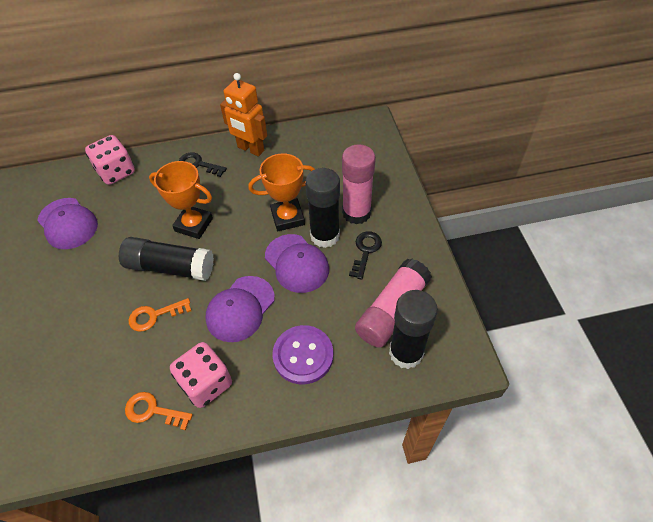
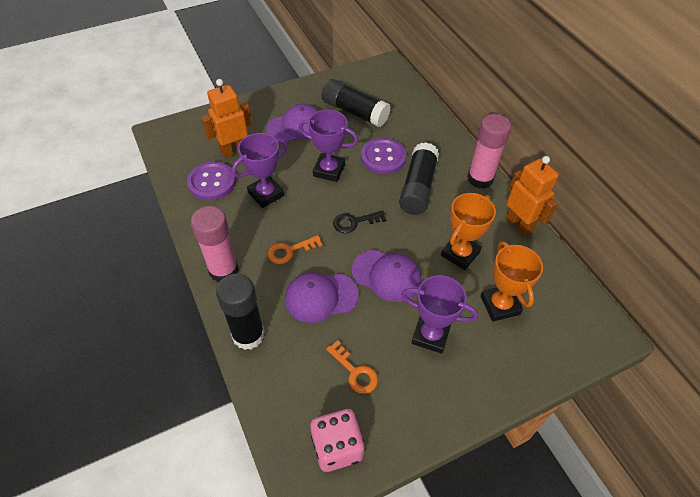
black key: [179,152,227,177] [349,231,382,280] = 2 -> [333,211,386,233] = 1
orange robot: [220,73,267,157] = 1 -> [201,79,252,158] [506,156,559,236] = 2
pink dice: [85,135,135,185] [170,342,232,408] = 2 -> [310,409,365,472] = 1
purple button: [272,325,333,384] = 1 -> [187,162,236,200] [361,138,406,174] = 2
purple trophy: none = 0 -> [232,133,287,208] [299,110,358,182] [401,275,478,354] = 3

